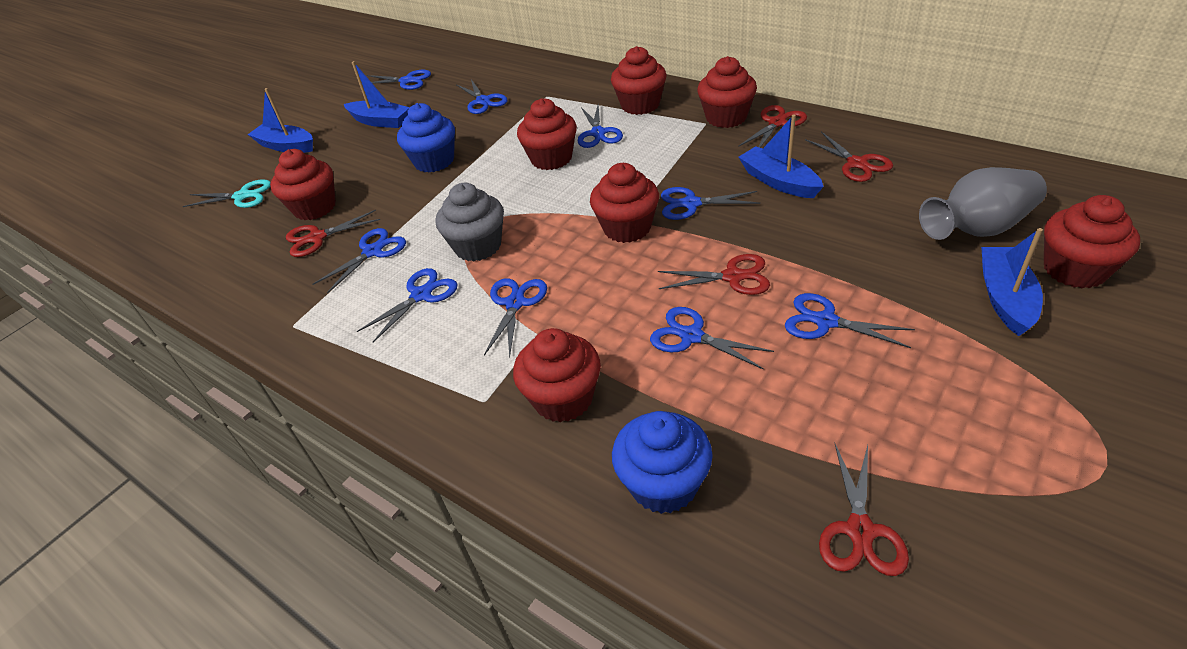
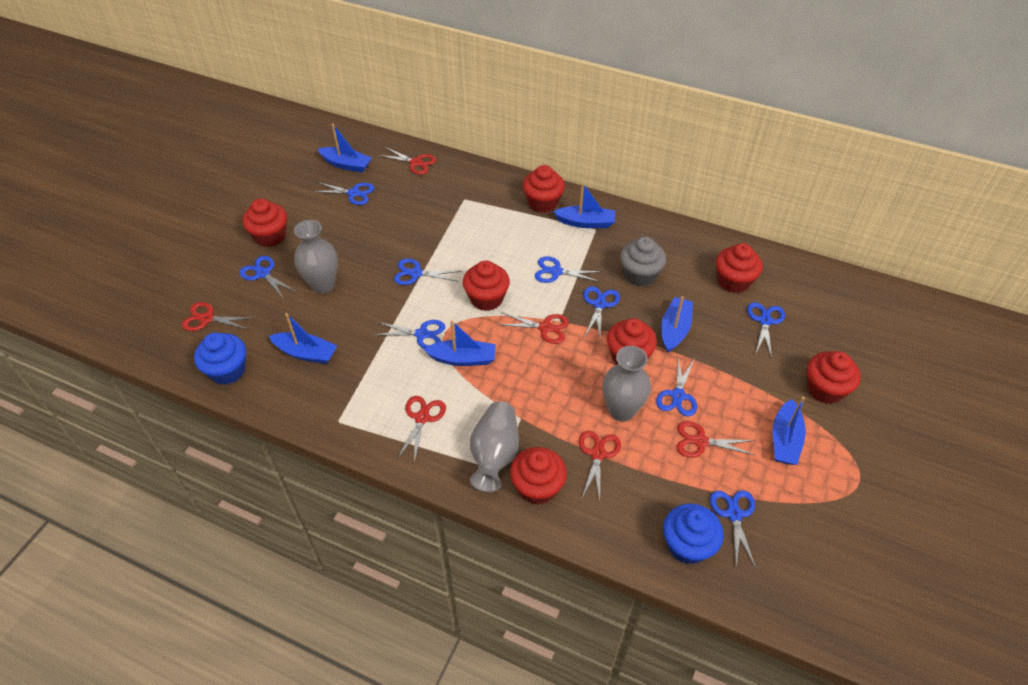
blue boat: [247,88,313,153] [344,61,410,128] [739,114,824,198] [981,228,1043,336] = 4 -> [269,313,337,364] [318,124,372,173] [423,320,496,366] [553,182,615,228] [661,297,693,352] [773,397,806,465] = 6
grey vase: [919,167,1047,240] = 1 -> [294,220,338,294] [470,401,519,492] [602,346,651,422] = 3
red scissors: [286,210,380,257] [658,254,770,295] [738,105,807,148] [805,131,893,182] [819,444,909,576] = 5 -> [182,302,254,331] [379,147,436,175] [397,396,446,463] [497,312,569,344] [579,431,621,501] [677,421,755,458] = 6
turquoise scissors: [183,179,271,208] = 1 -> none = 0

